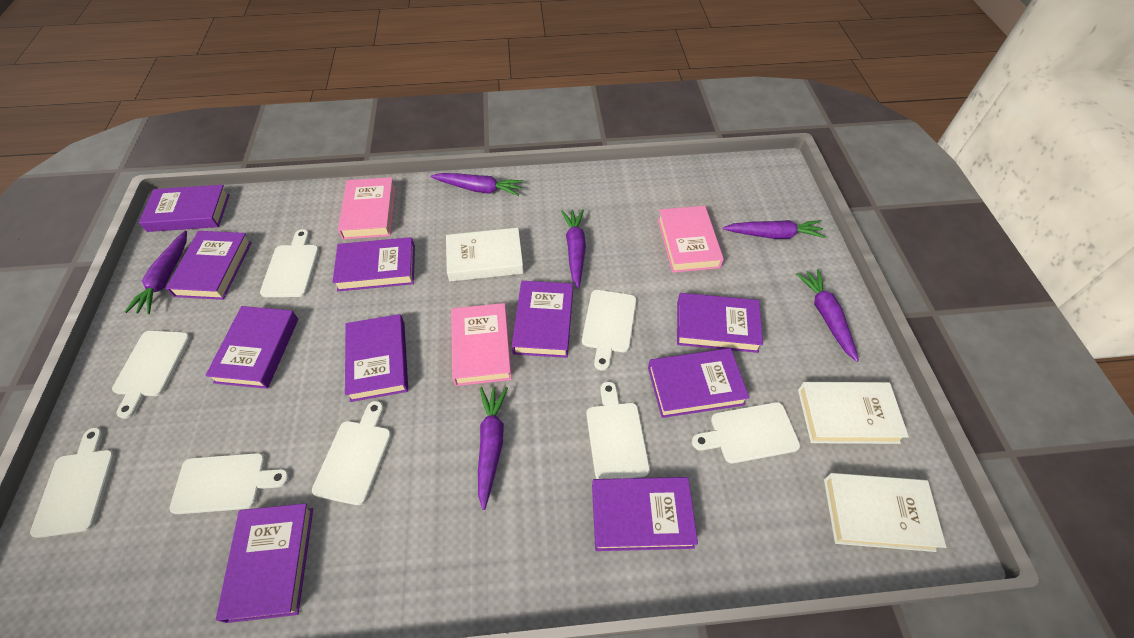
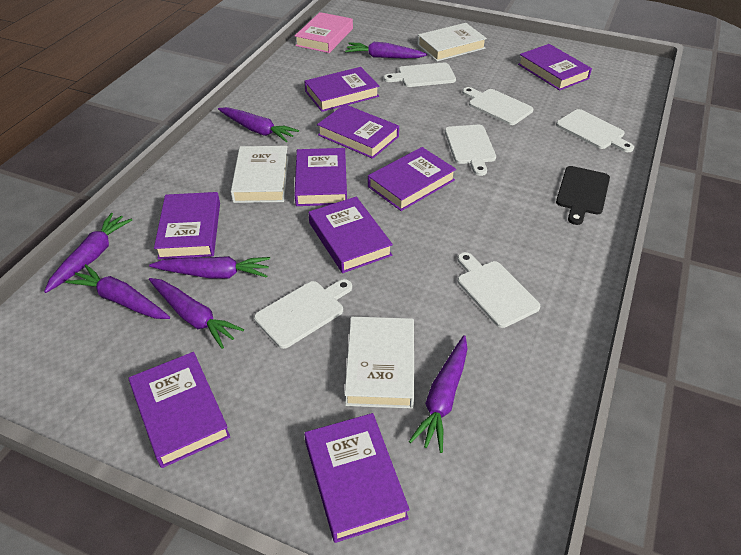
black cutting board: none = 0 -> [556,166,610,225] = 1
pink book: [338,177,396,239] [451,303,512,386] [658,206,724,273] = 3 -> [295,12,353,53] = 1
purple book: [139,185,230,232] [166,231,252,300] [205,306,298,389] [216,503,313,623] [332,237,415,291] [345,314,408,402] [512,281,573,358] [592,477,698,551] [648,348,750,418] [677,293,763,353] = 10 -> [129,352,230,468] [154,192,220,260] [295,148,347,206] [304,67,379,112] [304,413,410,543] [308,197,393,273] [317,104,399,159] [368,147,456,211] [518,44,592,91] = 9
purple carrot: [125,230,187,314] [431,173,523,196] [478,387,508,510] [561,209,586,288] [723,220,826,239] [796,269,859,362] = 6 -> [44,213,132,293] [65,264,170,319] [149,256,270,279] [149,278,244,349] [218,107,299,142] [345,42,427,58] [409,335,468,453] = 7
white cutting board: [30,427,115,538] [112,330,191,419] [170,453,289,514] [260,229,319,297] [312,401,391,505] [582,290,637,371] [586,382,650,479] [692,402,800,463] = 8 -> [254,279,352,349] [384,63,456,87] [445,125,496,176] [458,252,541,328] [462,87,533,125] [556,109,634,152] = 6

